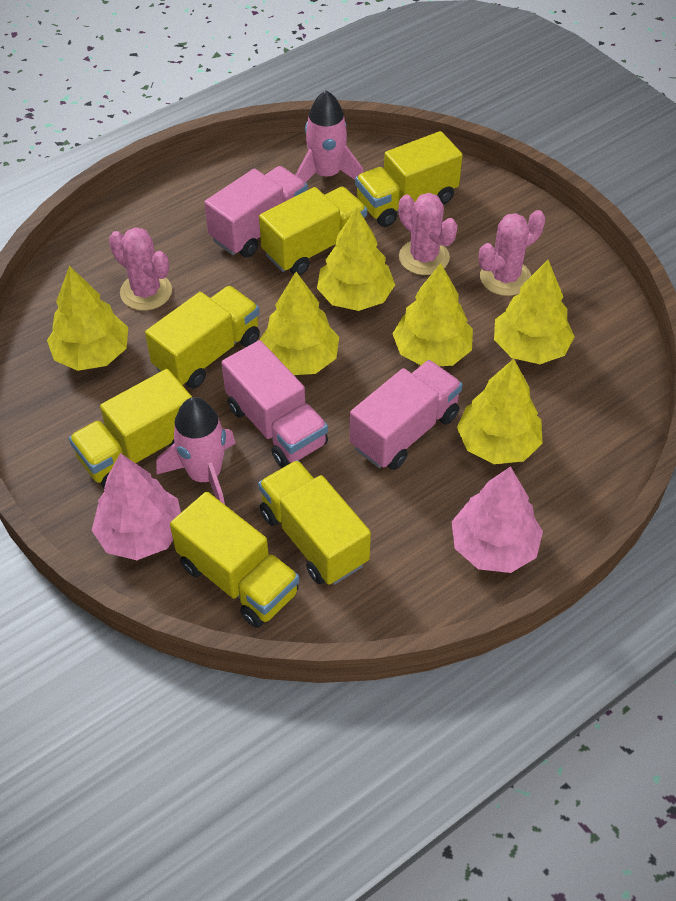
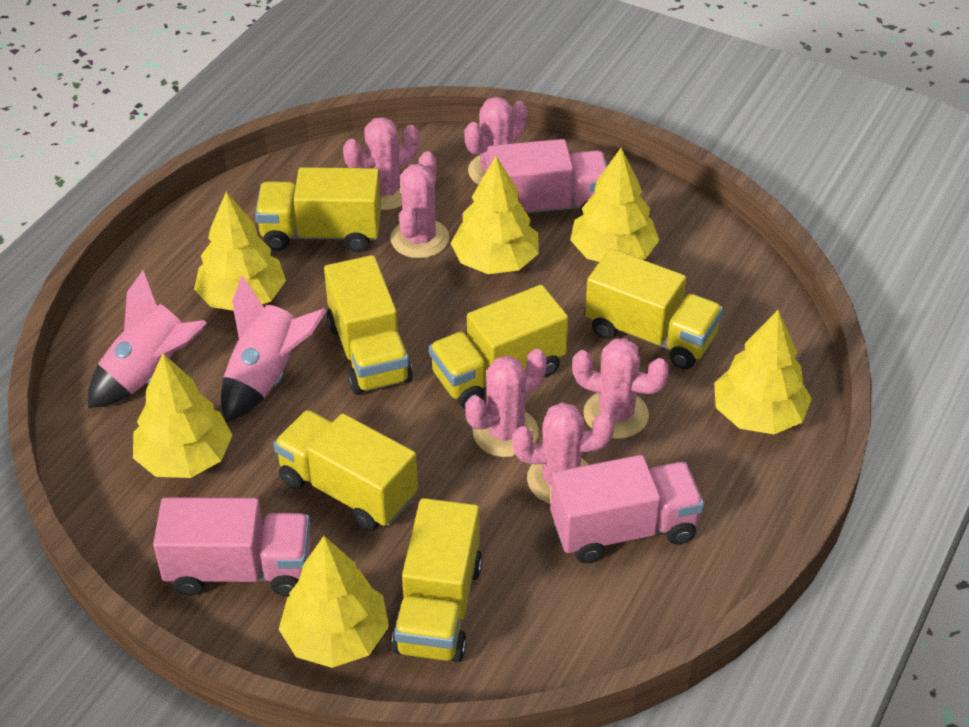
pink cactus: [109,227,172,311] [399,193,458,275] [479,210,545,296] = 3 -> [343,117,420,210] [390,151,449,258] [464,97,528,185] [465,349,547,457] [512,402,615,504] [572,338,669,439] = 6
pink tree: [92,453,181,560] [451,466,543,573] = 2 -> none = 0

